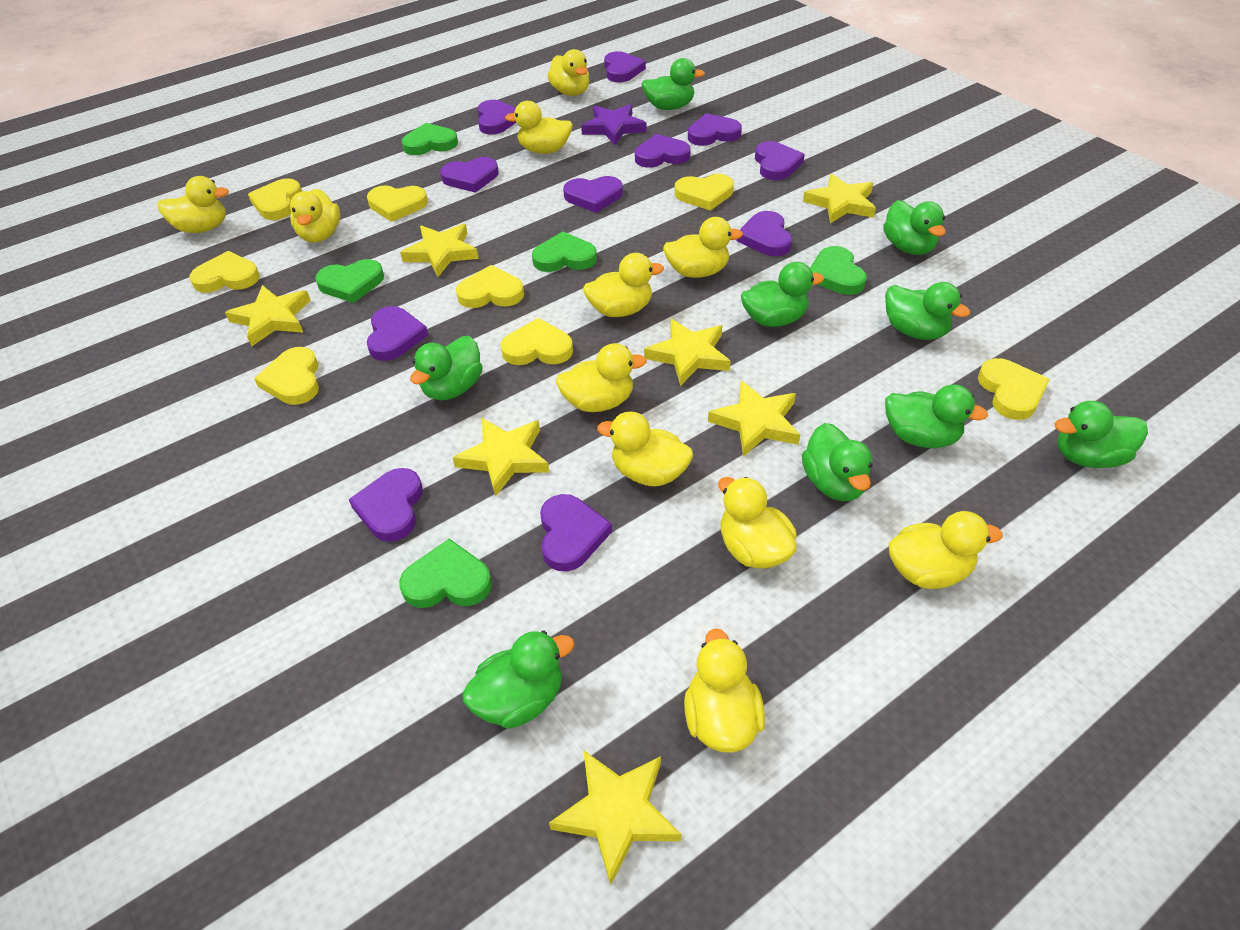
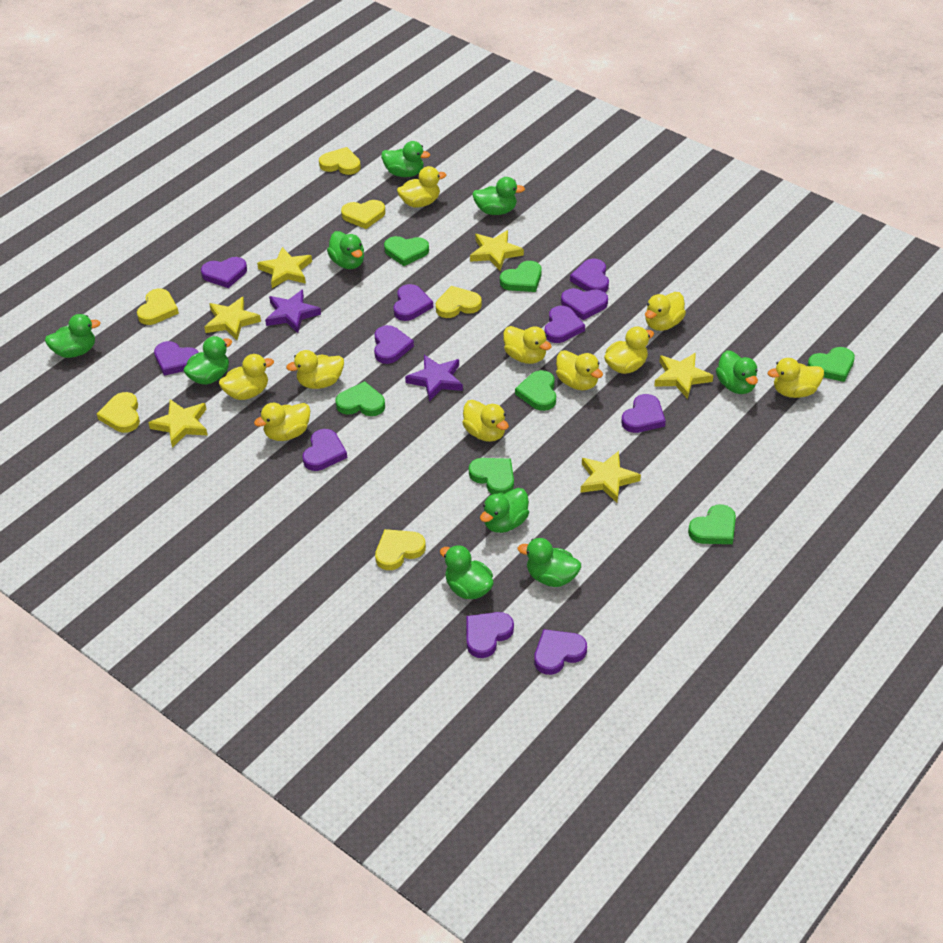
green heart: [315,259,384,303] [399,539,492,608] [402,123,458,155] [532,231,597,272] [810,246,867,295] = 5 -> [336,381,385,416] [384,236,429,266] [469,458,514,494] [500,261,542,292] [515,370,556,411] [688,504,736,544] [808,347,855,382] = 7
purple star: [581,104,646,145] = 1 -> [265,290,321,333] [405,355,463,402] = 2
yellow duck: [157,176,229,233] [290,189,340,243] [505,101,573,154] [547,49,589,96] [556,343,647,412] [583,253,664,317] [597,412,693,486] [663,217,743,278] [684,628,765,753] [718,477,797,569] [888,511,1002,589] = 11 -> [219,354,274,400] [254,403,310,441] [286,350,344,389] [397,166,446,208] [462,400,509,442] [503,326,552,364] [556,350,603,390] [604,326,654,374] [645,292,686,331] [768,358,824,398] = 10
yellow heart: [190,251,260,293] [248,178,302,220] [254,347,319,405] [367,185,428,222] [456,265,524,308] [501,318,573,365] [675,174,734,211] [978,358,1050,420] = 8 -> [97,392,140,433] [137,289,179,325] [319,147,361,175] [341,200,385,229] [375,529,426,570] [436,286,482,318] = 6
yellow star: [225,285,311,347] [400,224,479,277] [452,418,550,497] [549,750,682,886] [644,319,731,386] [708,380,800,457] [803,174,876,223] = 7 -> [148,399,208,448] [204,297,261,340] [257,247,312,288] [470,230,524,270] [581,451,641,503] [654,353,713,399] = 6

